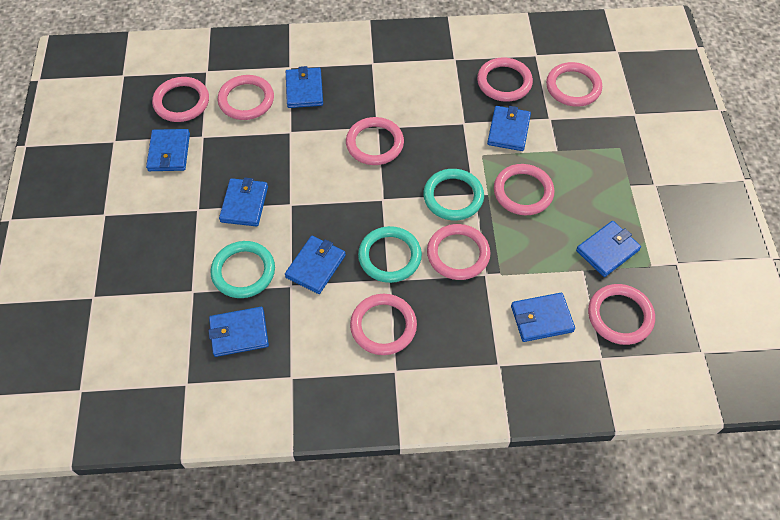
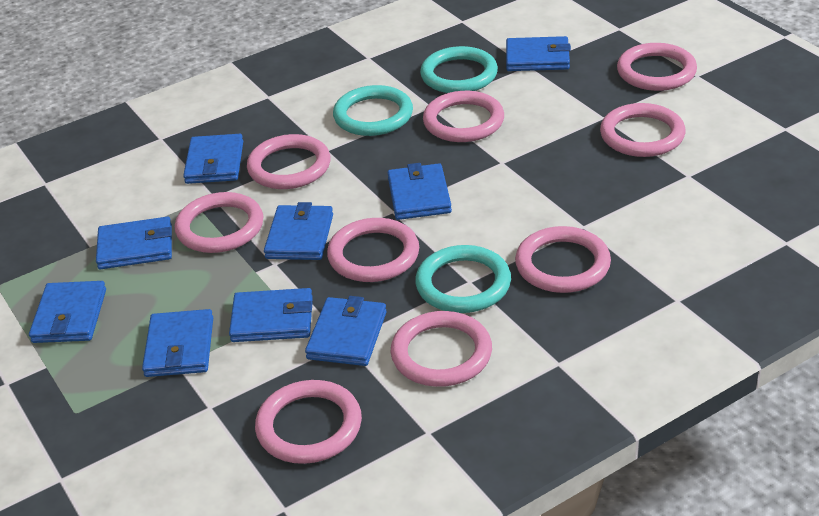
blue wallet: [146,129,190,171] [208,307,269,357] [219,178,268,226] [285,236,346,294] [286,66,323,108] [487,106,531,151] [511,293,575,342] [576,221,641,277] = 8 -> [29,281,106,343] [96,217,172,269] [142,309,213,377] [183,134,243,184] [229,288,313,342] [264,202,333,260] [305,296,387,366] [387,163,452,220] [506,36,571,71] = 9

